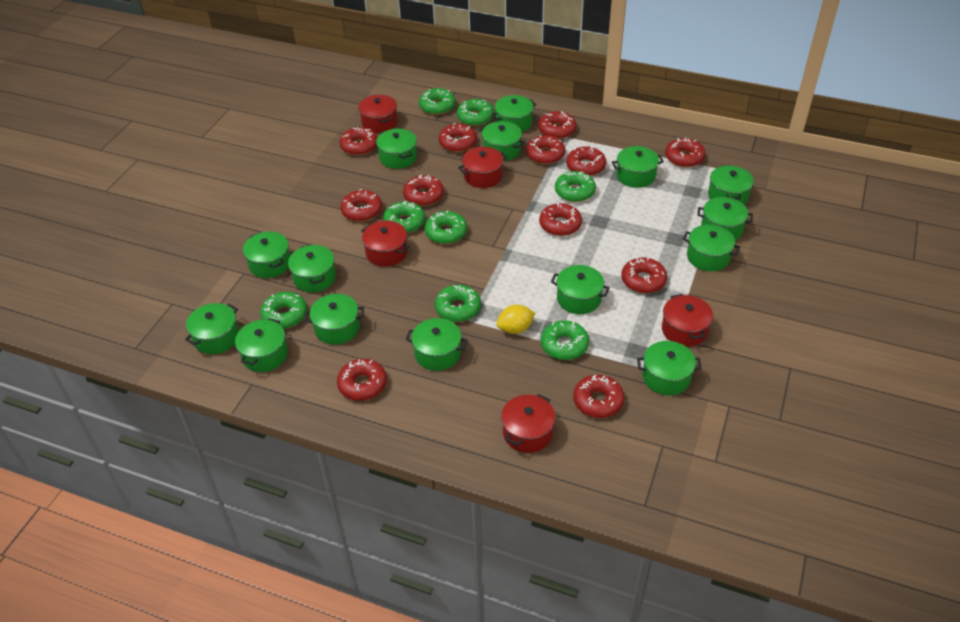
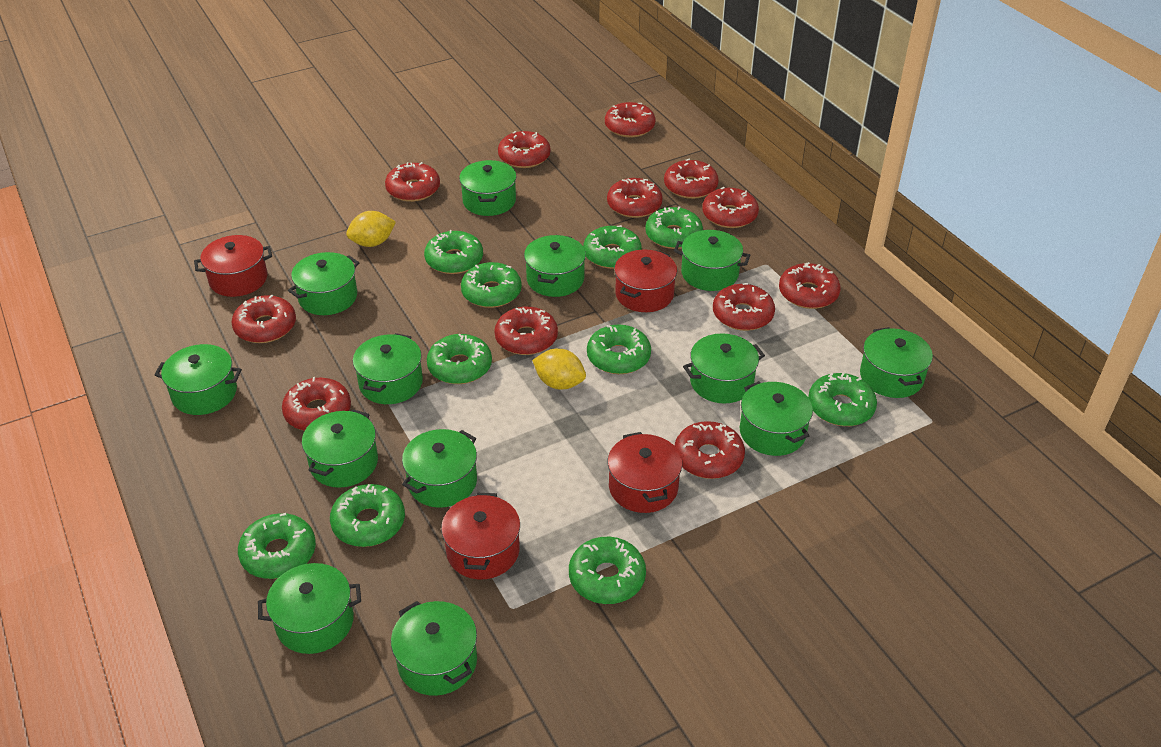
green donut: [260,292,307,329] [383,201,425,233] [419,88,456,115] [425,210,467,244] [435,285,481,322] [457,99,494,126] [541,320,589,360] [555,171,596,202] = 8 -> [238,513,316,579] [330,484,405,547] [424,230,483,274] [427,334,492,384] [461,262,522,308] [569,537,646,604] [583,225,642,269] [587,325,651,374] [645,206,703,249] [808,373,877,426] = 10
green pot: [185,303,239,354] [235,318,288,372] [243,231,290,278] [288,244,336,292] [305,294,364,345] [376,128,417,169] [406,318,468,371] [479,121,524,161] [491,95,536,132] [551,265,610,314] [612,146,664,188] [637,341,702,395] [683,224,740,271] [697,197,753,240] [708,165,754,205] = 15 -> [155,344,242,415] [258,563,361,654] [288,252,359,315] [302,409,378,488] [353,333,423,404] [391,601,477,696] [402,429,477,508] [459,160,517,216] [524,235,586,297] [674,230,750,291] [683,333,765,403] [740,381,813,456] [860,327,933,398] = 13
red pot: [358,95,398,133] [361,220,409,267] [458,147,507,188] [501,394,555,453] [662,294,713,347] = 5 -> [194,235,272,297] [441,493,520,579] [607,432,682,513] [614,250,677,312] = 4
yellow lemon: [496,305,535,334] = 1 -> [346,211,396,247] [532,348,586,389] = 2

